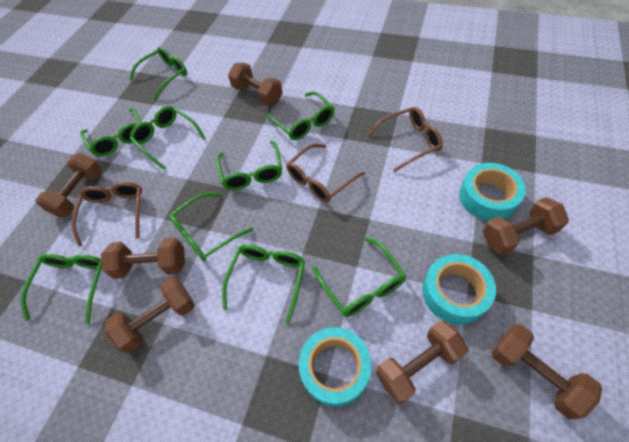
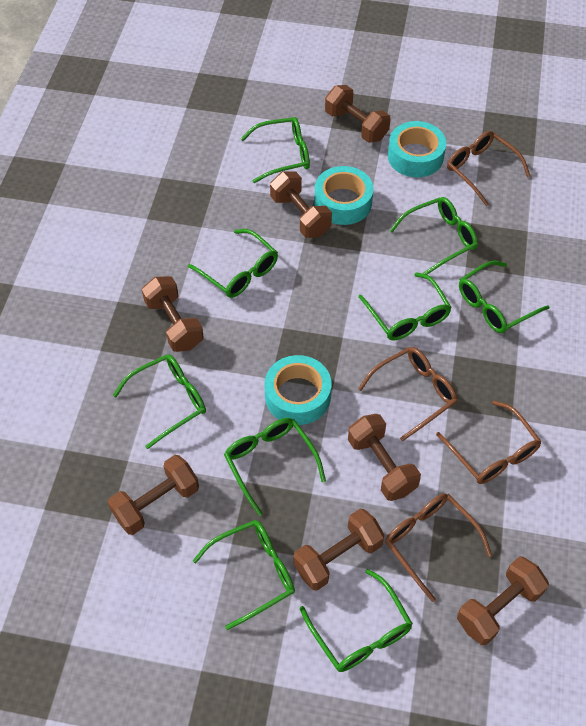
brown glasses: [72,182,142,247] [286,144,365,203] [368,107,443,172] = 3 -> [358,347,457,441] [385,493,492,602] [436,400,542,484] [447,131,530,206] = 4

